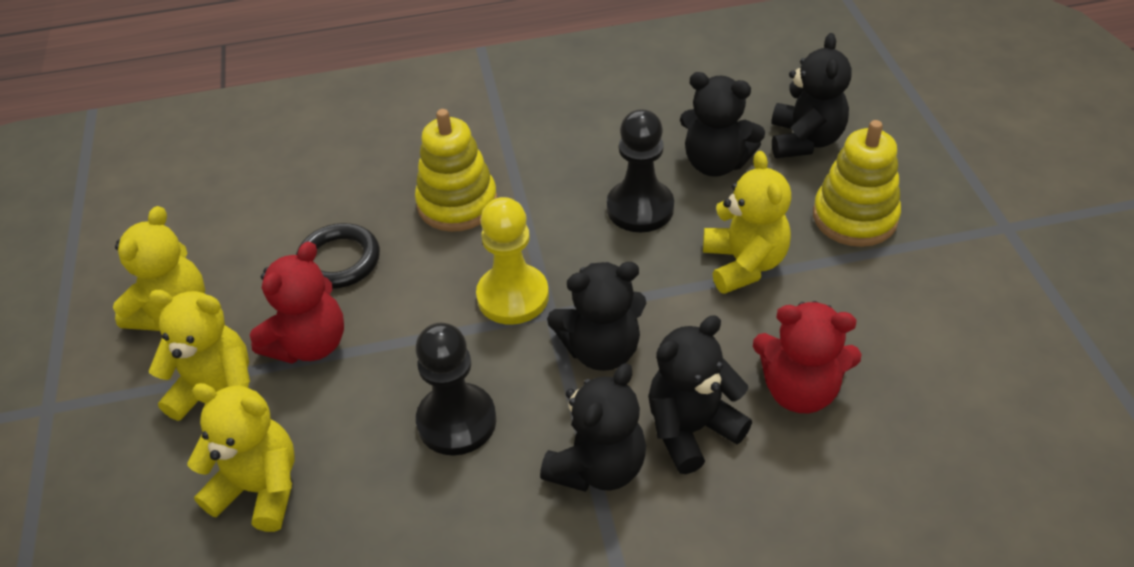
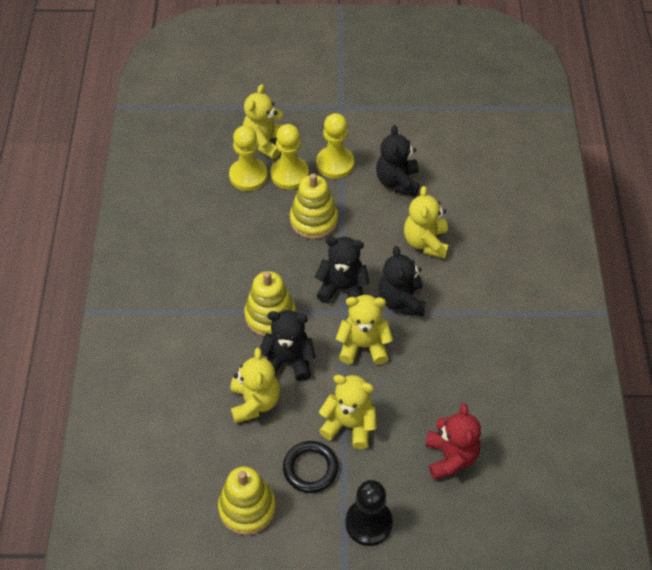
black pawn: [415,323,496,456] [607,109,674,232] = 2 -> [345,480,393,546] = 1
black teddy bear: [540,363,646,492] [547,262,646,371] [648,315,752,474] [680,72,765,177] [771,33,852,158] = 5 -> [260,310,316,381] [315,237,369,303] [376,125,419,197] [378,246,426,316] = 4
red teddy bear: [250,242,344,364] [753,301,861,413] = 2 -> [425,403,481,480] = 1
yellow pawn: [476,197,549,325] = 1 -> [229,126,268,191] [270,124,309,189] [316,113,354,179] = 3
yellow stacking toy: [415,109,497,232] [813,120,901,247] = 2 -> [218,466,276,535] [244,271,296,337] [290,173,338,239] = 3
yellow teddy bear: [113,206,205,331] [149,290,250,421] [187,383,295,532] [703,151,791,294] = 4 -> [230,348,280,424] [243,84,283,159] [319,375,377,449] [336,295,393,365] [404,186,449,258] = 5

